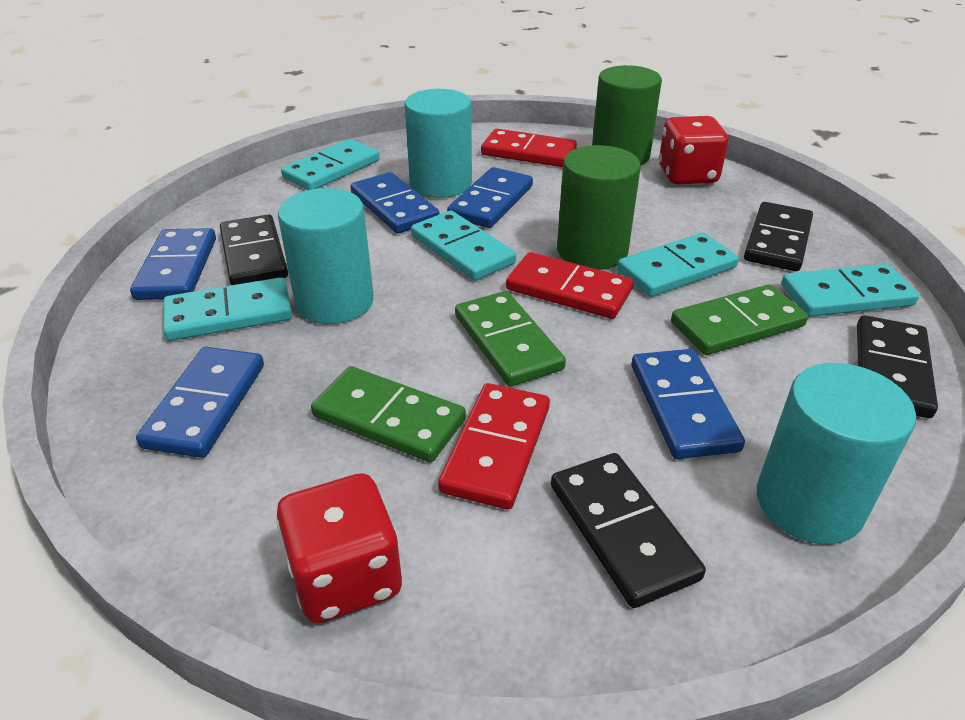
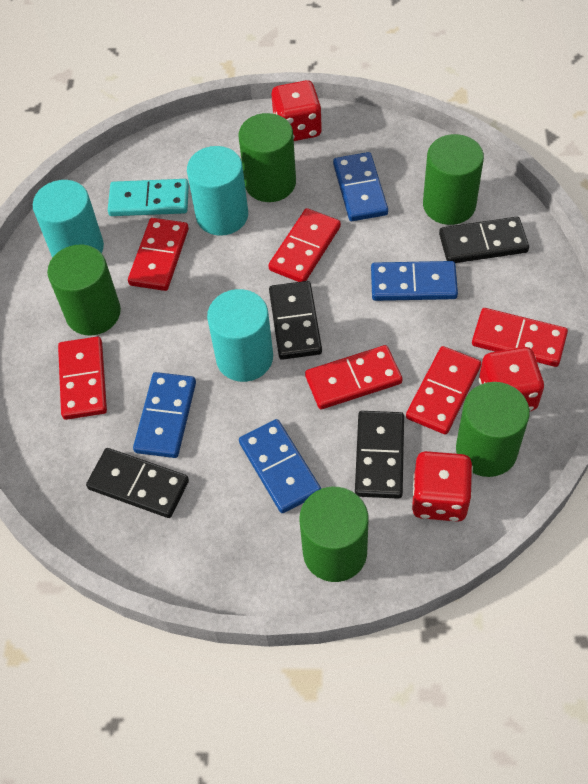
blue domino: [130,228,216,300] [136,347,264,458] [350,172,439,234] [447,167,533,228] [631,349,745,459] = 5 -> [133,372,196,458] [239,419,321,513] [333,152,388,221] [371,261,458,301] = 4
green cylinder: [557,145,641,270] [592,65,662,165] = 2 -> [47,245,121,336] [239,113,296,202] [300,487,368,582] [423,134,484,225] [456,382,530,477] = 5
green domino: [311,366,466,462] [455,291,566,387] [671,284,808,355] = 3 -> none = 0
red dice: [276,473,402,623] [659,116,728,184] = 2 -> [271,80,322,141] [412,451,473,522] [479,347,544,411] = 3
red domino: [438,383,550,510] [481,129,577,167] [506,252,633,319] = 3 -> [58,337,107,420] [128,218,189,291] [268,208,341,282] [305,345,402,409] [406,346,481,434] [472,308,568,367] = 6
turquoise domino: [163,277,292,341] [281,139,379,190] [411,211,516,281] [617,233,739,297] [781,264,919,317] = 5 -> [108,179,189,216] = 1

